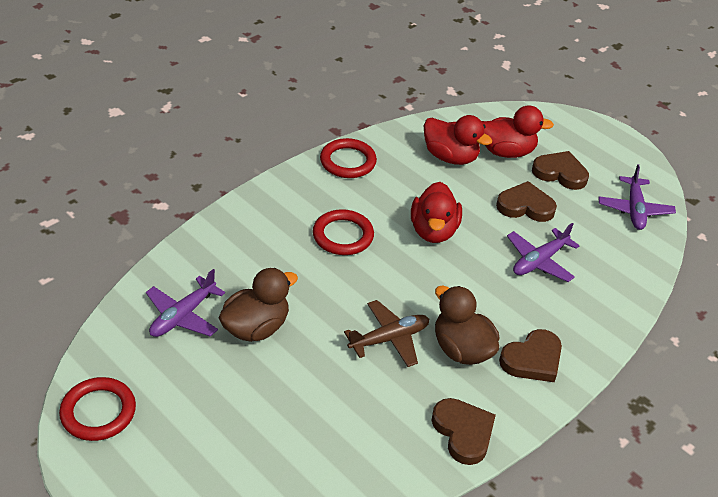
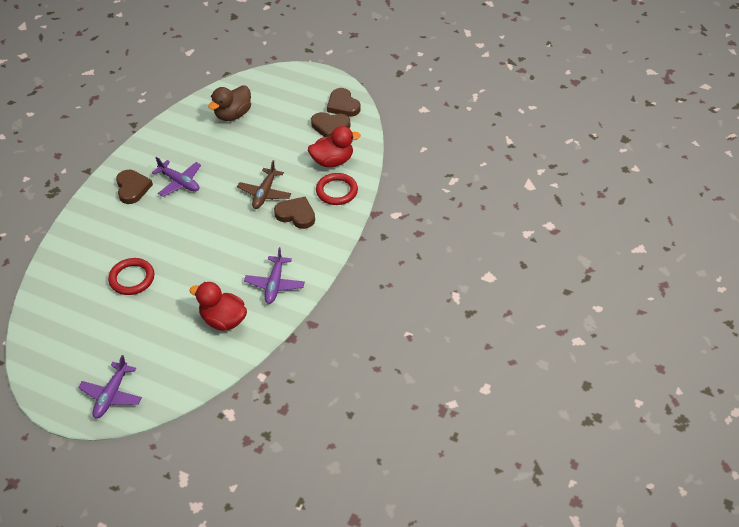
brown duck: [219,268,298,342] [435,286,499,365] = 2 -> [208,85,251,121] = 1
red duck: [411,182,462,243] [424,115,492,165] [482,105,554,158] = 3 -> [189,282,247,331] [308,126,361,167] = 2
red ring: [59,377,136,441] [313,209,374,255] [320,138,377,178] = 3 -> [108,258,155,295] [316,173,358,205] = 2

